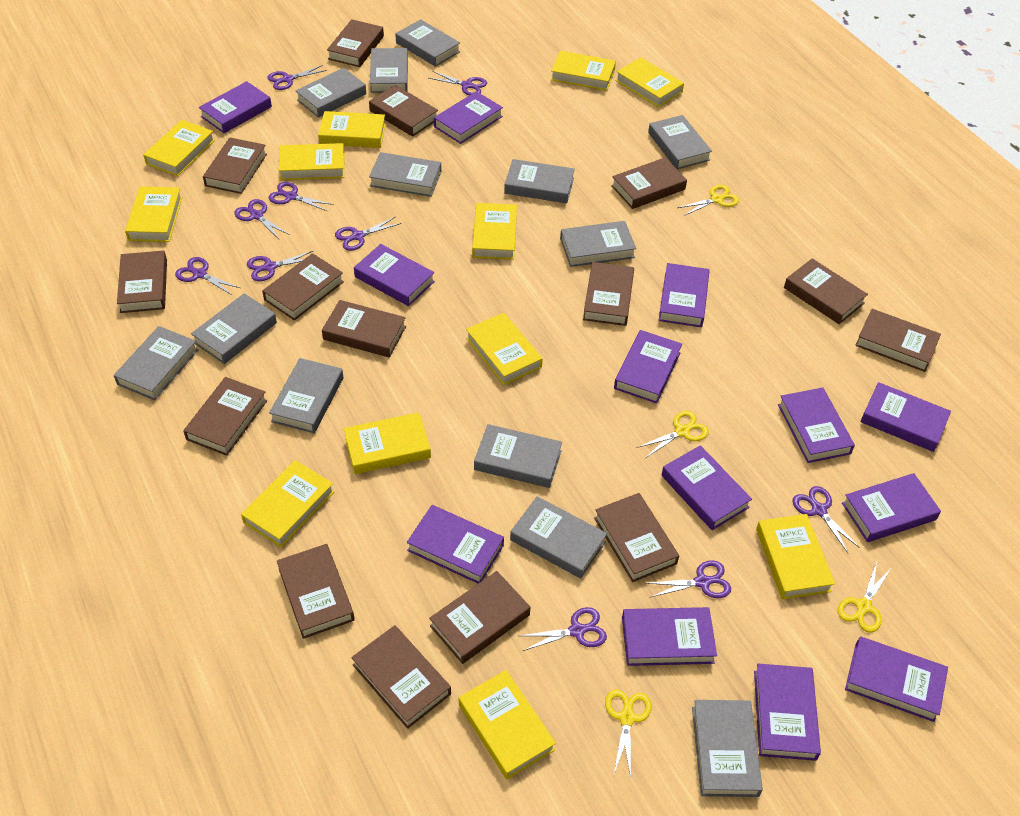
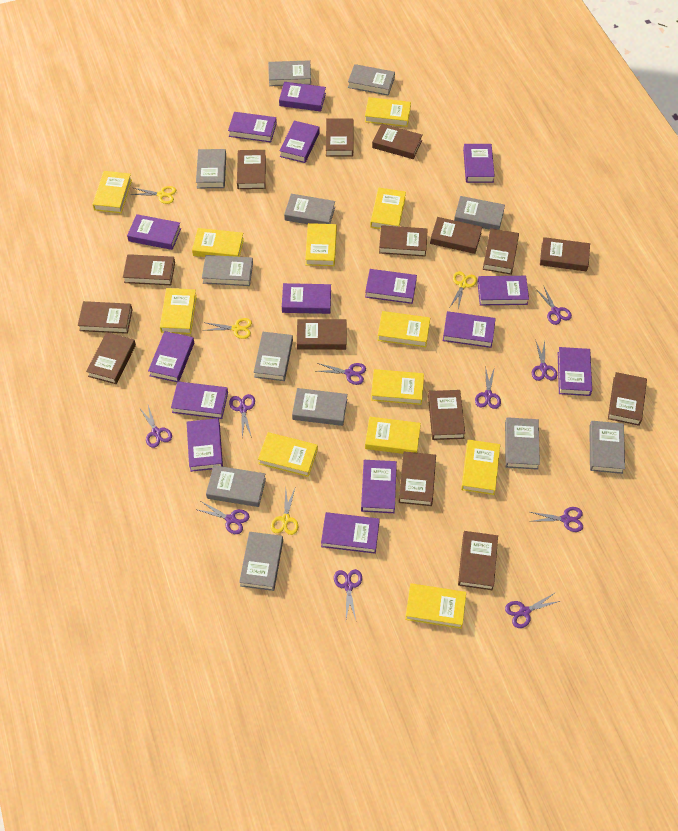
grey book: [114,326,198,400] [191,293,277,364] [269,358,343,433] [296,68,366,118] [369,152,441,197] [370,48,408,93] [395,19,460,67] [474,424,562,488] [504,159,575,203] [510,496,607,578] [560,221,636,267] [648,115,712,169] [692,700,763,797] = 13 -> [196,149,226,188] [202,255,253,286] [206,465,266,507] [239,532,283,591] [254,332,293,381] [268,60,311,86] [284,194,335,224] [292,388,347,426] [348,64,395,96] [454,196,505,230] [505,417,540,470] [589,421,625,474] = 12
purple book: [199,81,272,133] [354,244,435,306] [407,505,504,584] [434,91,503,144] [614,330,682,404] [622,607,717,666] [659,263,710,327] [661,445,752,530] [754,664,821,761] [778,388,855,463] [842,473,941,542] [845,636,948,722] [860,382,951,452] = 13 -> [127,214,181,250] [148,331,194,382] [171,381,228,419] [187,418,223,472] [228,112,277,142] [279,82,326,112] [279,121,320,163] [282,283,331,314] [321,512,380,554] [361,460,397,513] [365,269,417,304] [443,311,496,348] [463,144,495,183] [477,276,529,305] [558,347,592,396] = 15

